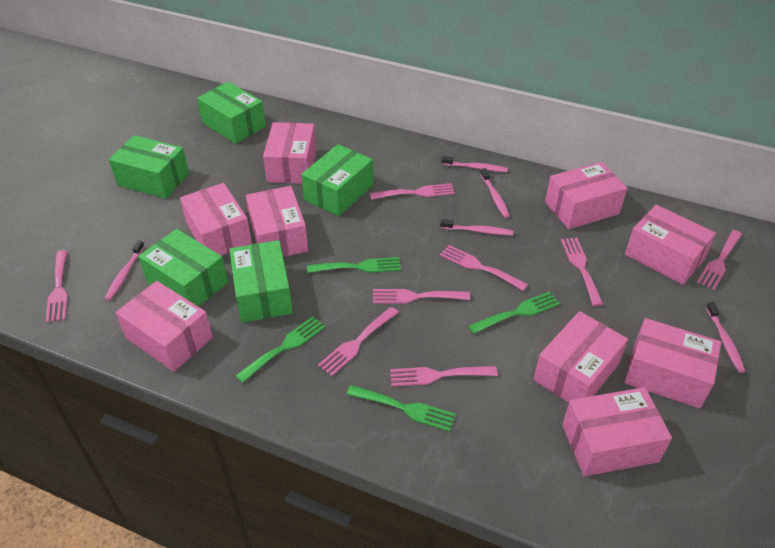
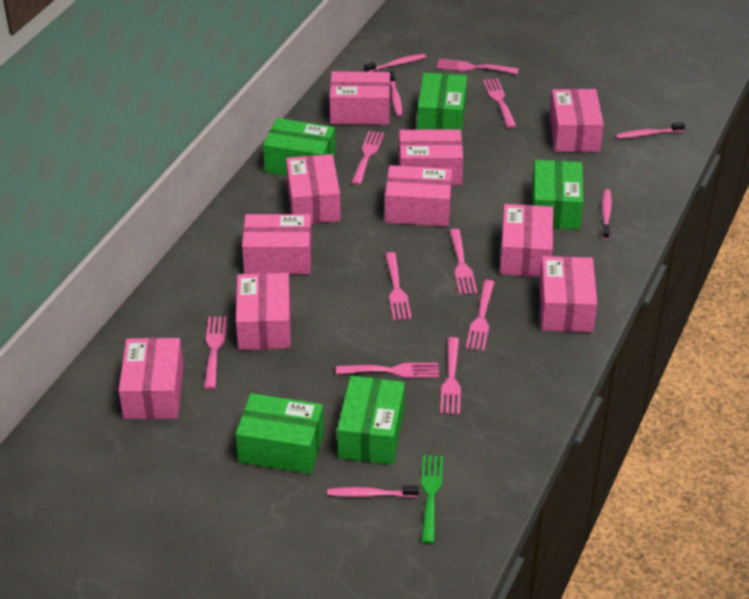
green fork: [236,316,325,383] [307,257,401,273] [347,385,456,432] [468,291,560,334] = 4 -> [421,455,443,544] = 1
pink box: [115,281,213,372] [180,183,252,256] [246,186,308,257] [263,122,316,184] [533,311,628,403] [545,162,627,229] [562,387,672,476] [624,318,721,409] [625,205,716,285] = 9 -> [118,338,184,419] [236,273,291,350] [242,214,312,274] [286,154,341,223] [329,71,390,125] [385,165,452,226] [399,129,463,185] [500,204,553,277] [539,256,597,332] [549,89,604,152] = 10
pink fork: [45,250,68,323] [318,307,399,376] [370,183,455,200] [373,289,470,304] [390,366,498,387] [440,245,528,291] [561,238,603,306] [697,230,742,290] = 8 -> [204,317,227,389] [336,363,439,378] [351,131,384,185] [385,252,412,321] [437,59,519,74] [440,337,461,415] [449,229,477,295] [466,280,495,351] [483,78,516,128] = 9

